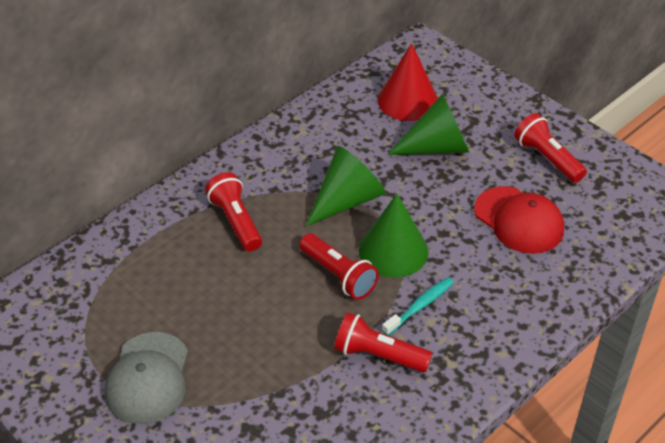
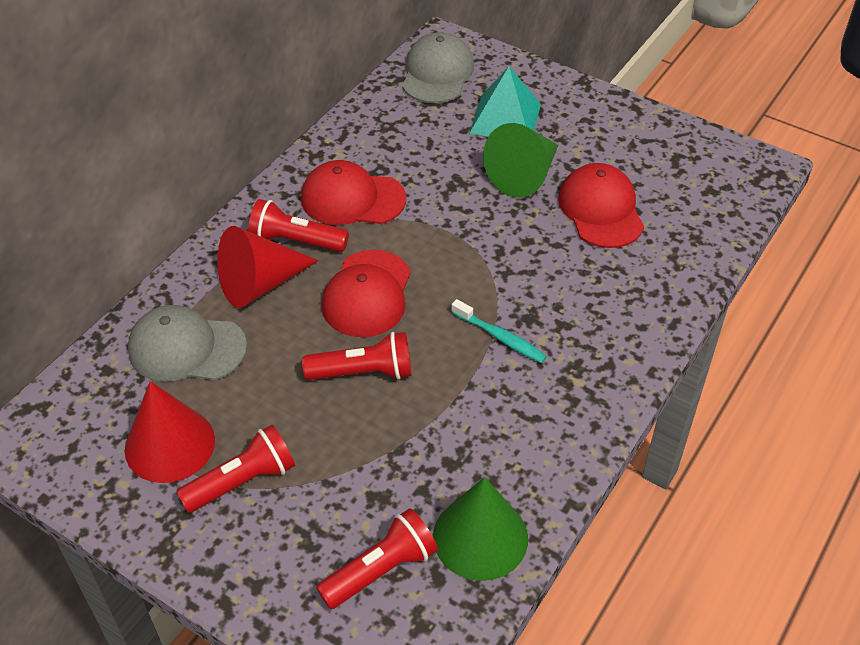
green cone: [306,146,386,226] [359,194,429,278] [387,94,470,155] = 3 -> [433,477,528,581] [483,123,558,198] = 2
grey cap: [105,332,188,424] = 1 -> [128,305,247,381] [402,32,474,103] = 2
red cap: [474,186,564,254] = 1 -> [301,160,406,225] [322,250,411,337] [558,163,644,248] = 3
red cone: [378,43,438,121] = 1 -> [125,381,215,483] [217,226,318,308] = 2
turquoise pyramid: none = 0 -> [469,66,541,137] = 1

